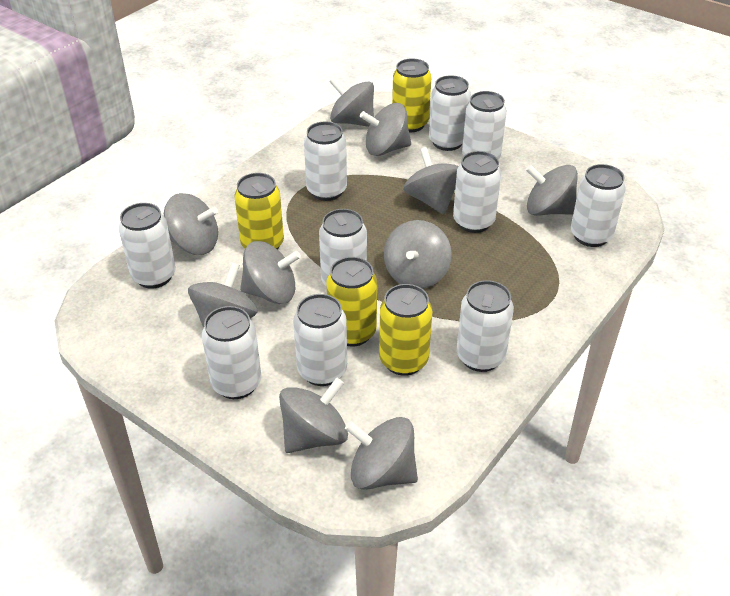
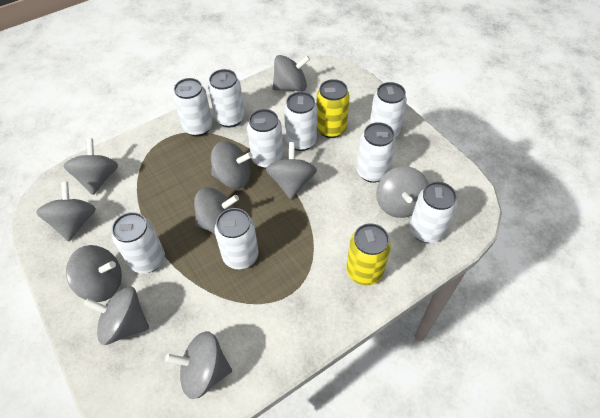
white can: [119,203,176,289] [202,306,261,399] [293,294,347,386] [304,121,347,201] [319,209,367,287] [429,75,471,151] [453,151,501,233] [456,280,514,372] [462,91,507,159] [571,164,626,247] = 10 -> [112,212,165,274] [173,78,212,137] [208,69,245,128] [214,208,259,269] [247,109,283,169] [284,92,318,151] [357,122,396,183] [370,82,407,137] [409,182,457,243] = 9
yellow can: [235,173,284,250] [327,257,377,346] [379,284,432,376] [392,58,432,132] = 4 -> [317,79,350,138] [346,223,391,285] = 2

